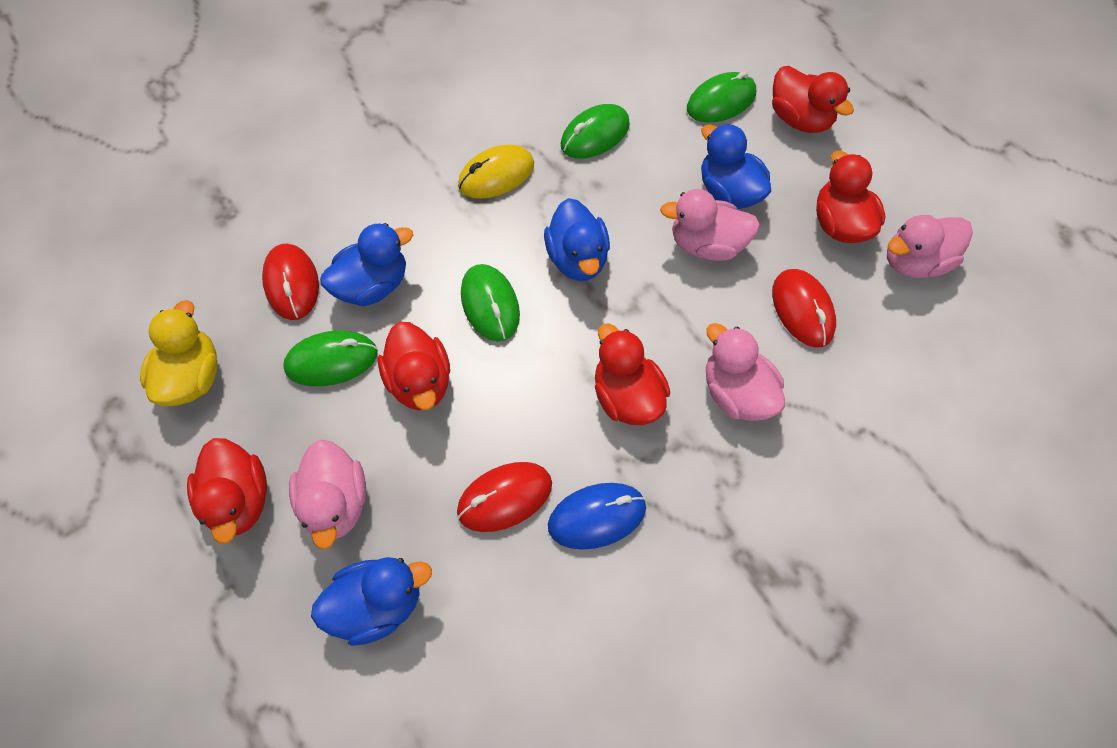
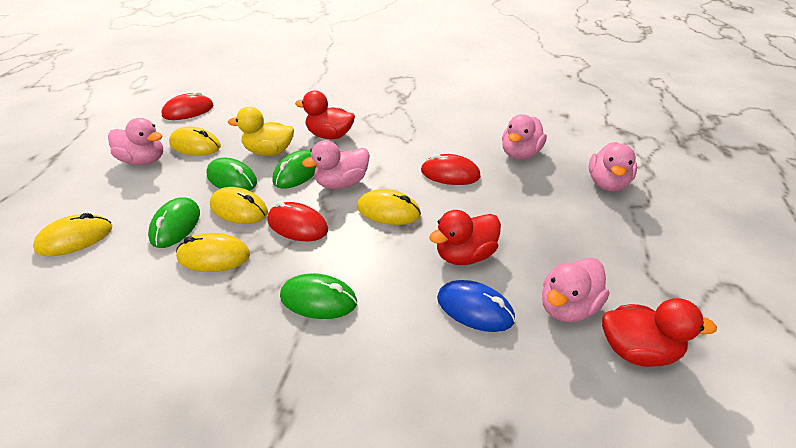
blue duck: [311,557,432,646] [320,223,413,306] [544,198,610,281] [701,124,771,209] = 4 -> none = 0
pink duck: [289,440,366,550] [660,189,760,261] [706,323,785,421] [887,215,973,278] = 4 -> [108,118,163,165] [302,140,370,189] [502,114,547,159] [542,258,609,322] [589,142,637,192] = 5
red duck: [187,438,267,544] [378,322,450,410] [595,323,670,425] [772,66,854,133] [816,150,885,243] = 5 -> [295,91,355,139] [429,210,501,265] [602,298,717,367] = 3
yellow mouse: [458,145,534,199] = 1 -> [33,213,112,256] [169,127,221,156] [176,233,250,272] [210,187,268,224] [357,189,421,225] = 5

